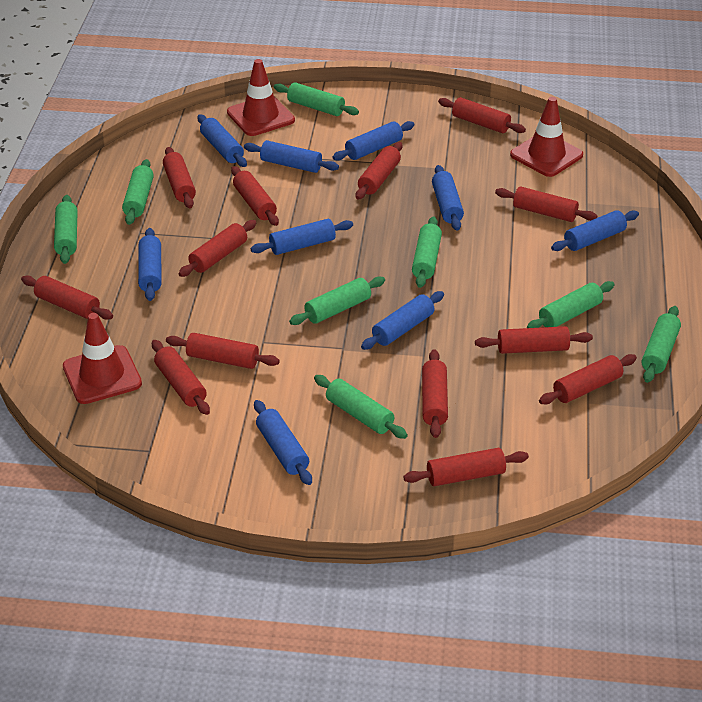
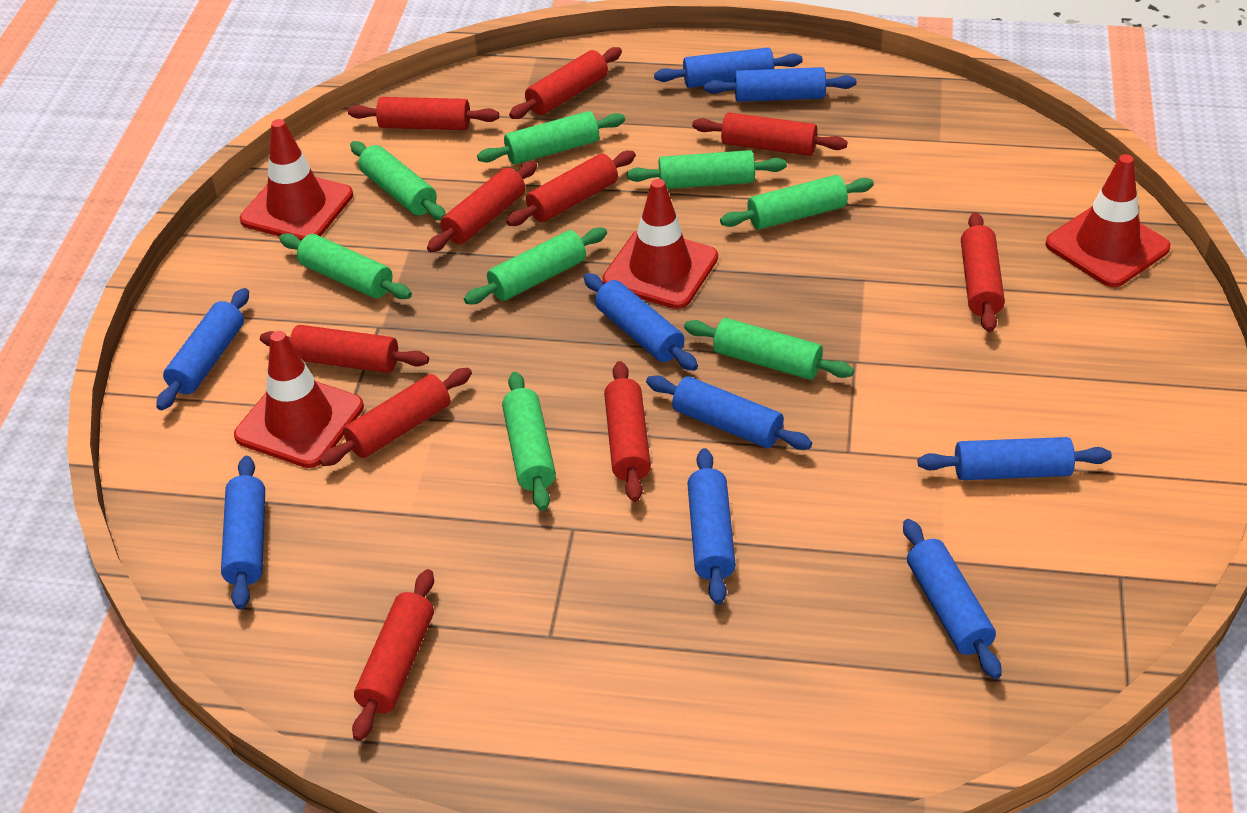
red rolling pin: [21,276,113,320] [152,340,210,415] [163,147,196,208] [166,333,280,369] [178,220,256,277] [231,166,279,226] [356,142,402,200] [403,448,529,486] [422,349,448,438] [438,97,526,133] [475,326,593,354] [495,186,597,222] [539,354,637,404] = 13 -> [260,325,429,373] [319,368,472,466] [348,97,499,130] [352,569,434,741] [427,161,537,252] [506,151,636,226] [509,47,622,119] [604,361,651,502] [692,112,847,156] [961,212,1005,332] = 10
red traffic cone: [63,313,142,404] [227,59,295,136] [510,97,583,177] = 3 -> [234,331,364,468] [240,119,353,241] [602,179,718,309] [1045,154,1171,287] = 4

